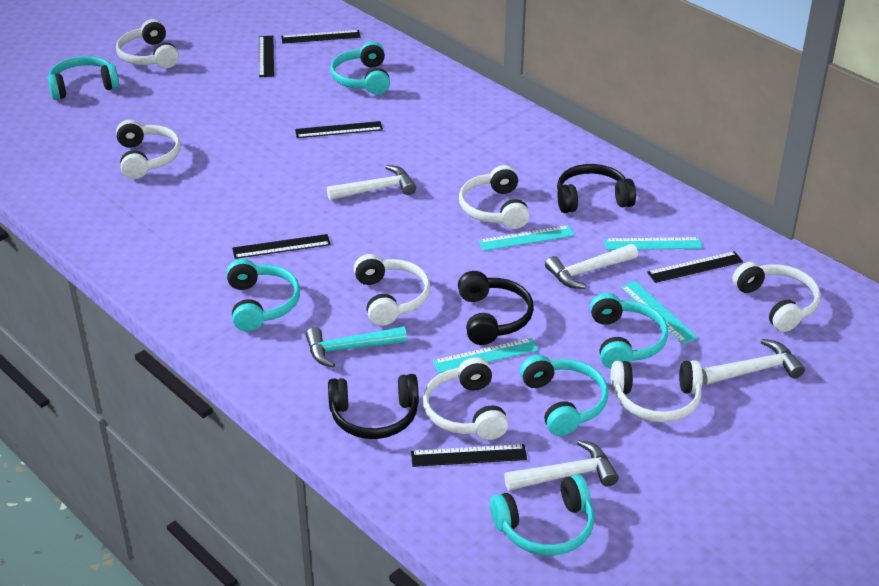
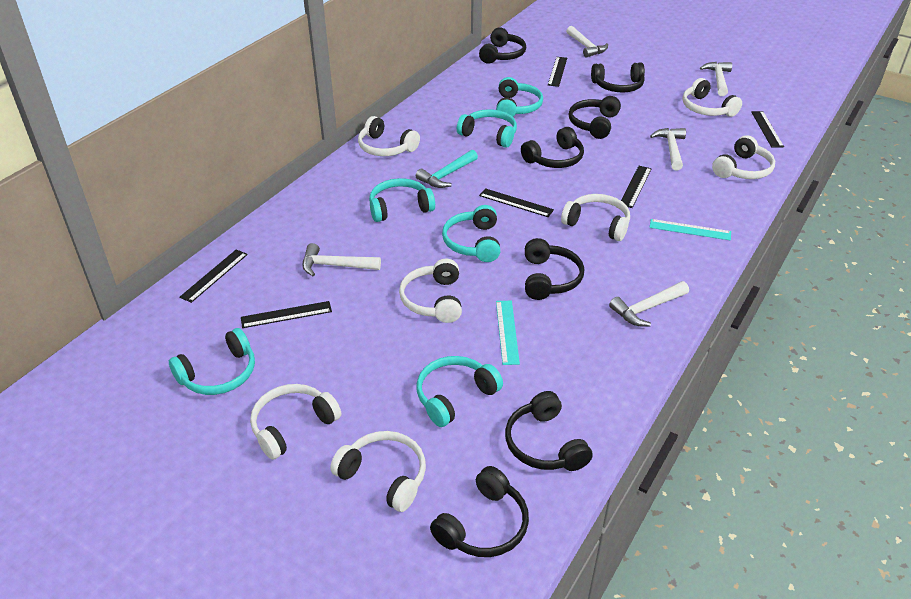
black headphones: [328,374,419,439] [458,271,534,345] [557,164,636,213] = 3 -> [430,466,529,557] [479,27,526,64] [505,391,593,471] [521,127,584,168] [525,238,584,300] [569,96,621,139] [591,63,645,93] = 7
turquoise ruler: [433,338,538,373] [478,225,575,251] [604,237,702,250] [621,281,698,344] = 4 -> [496,301,520,365] [649,219,731,241] = 2
white hammer: [327,165,416,200] [504,440,619,491] [545,244,638,289] [702,339,805,385] = 4 -> [302,243,381,276] [566,26,608,57] [609,281,689,327] [650,128,686,170] [700,62,732,96] = 5

